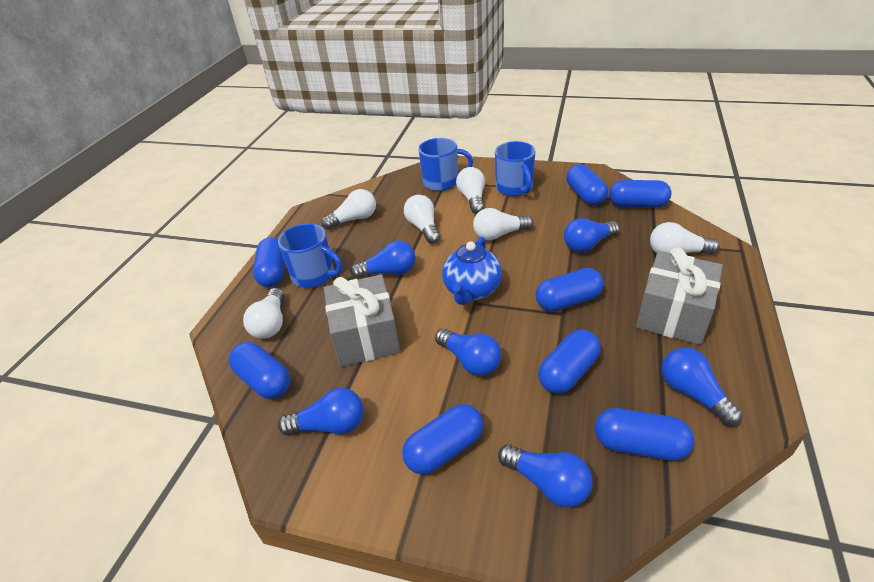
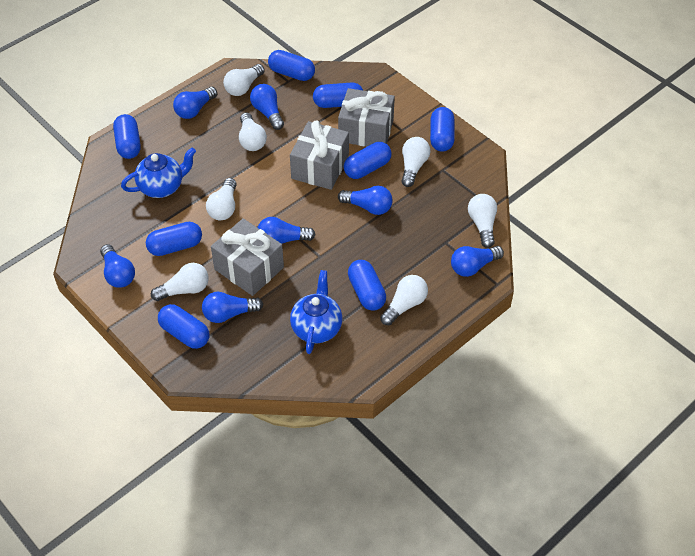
blue light bulb: [278,388,363,435] [351,241,415,278] [435,328,501,376] [498,444,593,508] [564,218,619,252] [661,347,743,426] = 6 -> [100,244,135,288] [173,87,217,119] [202,292,263,323] [250,84,284,130] [257,217,316,244] [338,186,393,215] [451,246,504,277] = 7
blue mug: [278,224,342,288] [419,138,473,191] [495,141,535,196] = 3 -> none = 0
blue teapot: [442,236,502,305] = 1 -> [121,148,196,198] [290,270,342,354] = 2
grey gift: [324,275,400,367] [636,247,723,345] = 2 -> [211,218,284,296] [290,120,349,190] [338,88,395,146] = 3
white light bulb: [243,288,284,339] [321,189,376,229] [404,195,440,244] [456,167,485,214] [473,208,533,240] [650,222,720,254] = 6 -> [151,263,209,301] [206,178,237,220] [223,64,265,96] [239,113,267,151] [380,275,428,325] [402,137,431,187] [468,194,497,248] = 7

